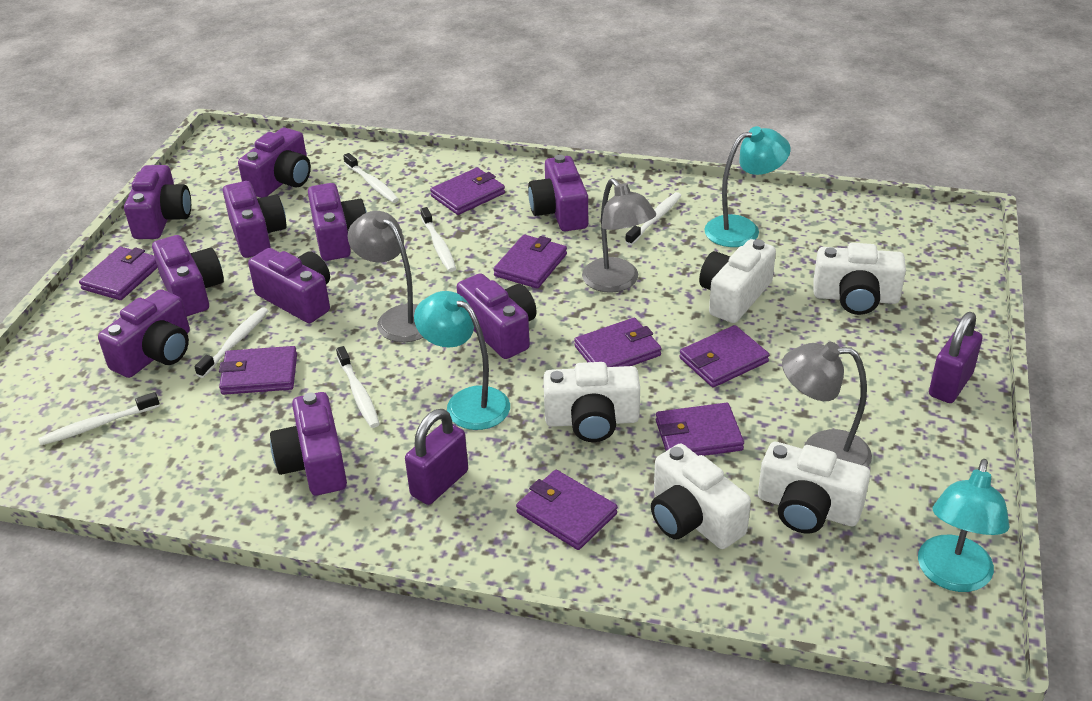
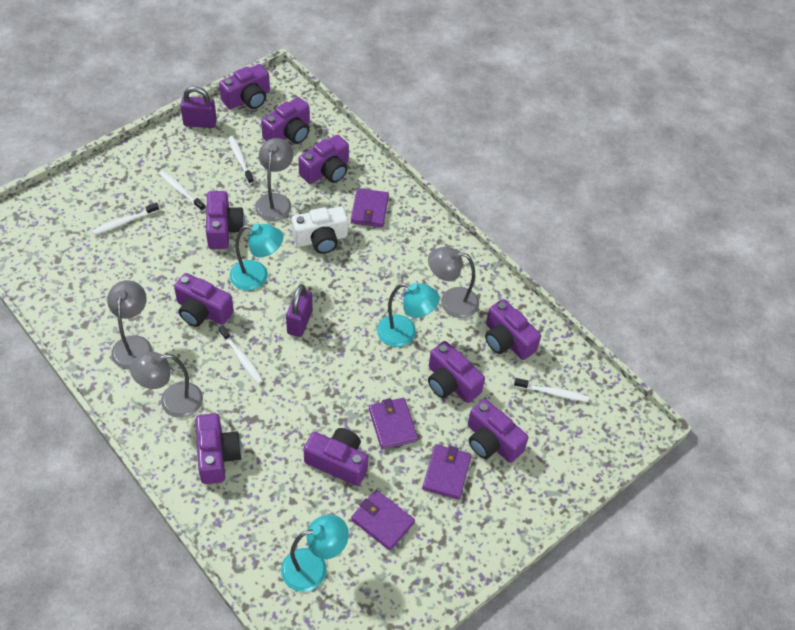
grey lamp: [348,211,424,342] [582,178,656,293] [782,342,872,467] = 3 -> [107,280,152,370] [130,352,203,418] [255,138,294,221] [428,247,479,318] = 4
purple wallet: [79,247,158,300] [219,346,297,395] [430,168,505,215] [493,235,567,289] [516,470,617,550] [574,318,661,367] [656,403,744,456] [679,325,769,388] = 8 -> [351,188,389,227] [351,490,415,551] [369,398,418,449] [422,444,472,500] = 4
white camera: [543,362,640,442] [651,444,751,549] [699,239,776,323] [758,442,870,533] [813,243,906,315] = 5 -> [292,206,348,254] = 1
white toothbrush: [38,392,160,445] [194,307,268,378] [336,346,380,428] [343,153,399,203] [420,207,456,272] [625,192,682,245] = 6 -> [92,203,159,235] [159,171,206,211] [219,325,263,384] [228,136,254,184] [514,378,589,402] = 5

